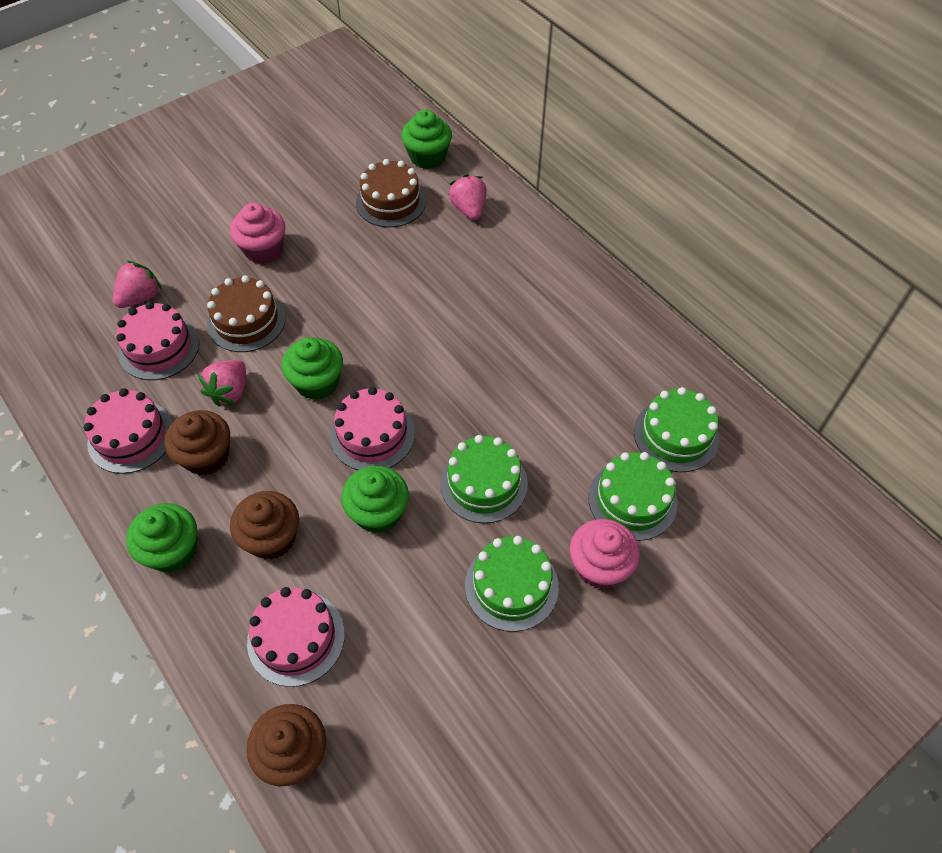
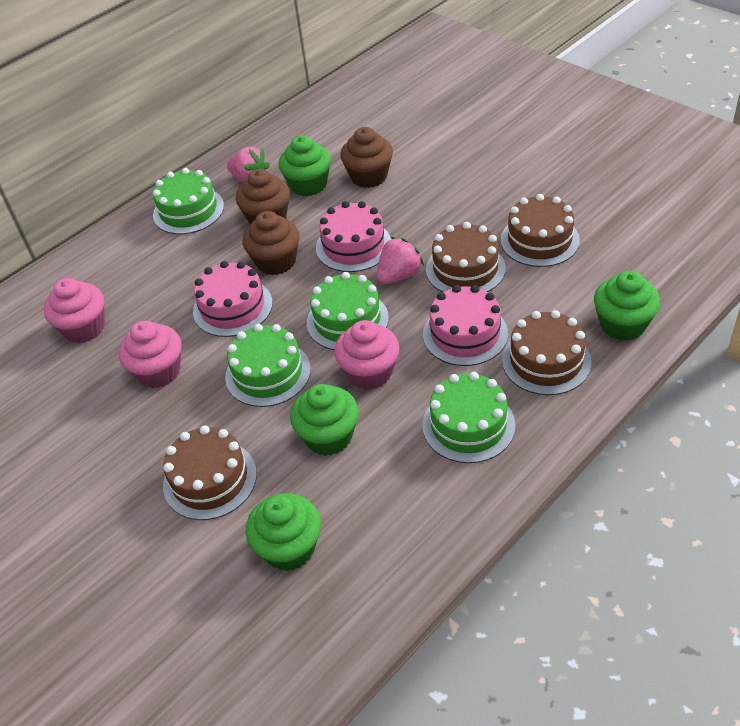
brown cake: [207,275,286,352] [356,159,426,227] = 2 -> [163,425,257,520] [426,222,506,292] [501,194,580,267] [502,310,591,395] = 4
pink cake: [83,388,173,474] [116,302,199,380] [247,587,345,687] [330,387,415,470] = 4 -> [193,261,273,337] [316,201,391,272] [423,285,508,366] = 3
pink cupcake: [230,203,285,264] [570,519,640,589] = 2 -> [44,278,105,343] [118,321,182,388] [334,320,399,390] = 3
pink strawberry: [113,261,162,308] [198,360,246,407] [449,174,487,220] = 3 -> [227,147,270,183] [377,237,424,285] = 2

